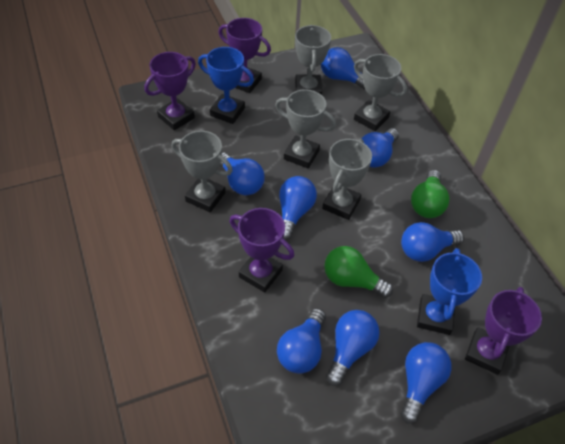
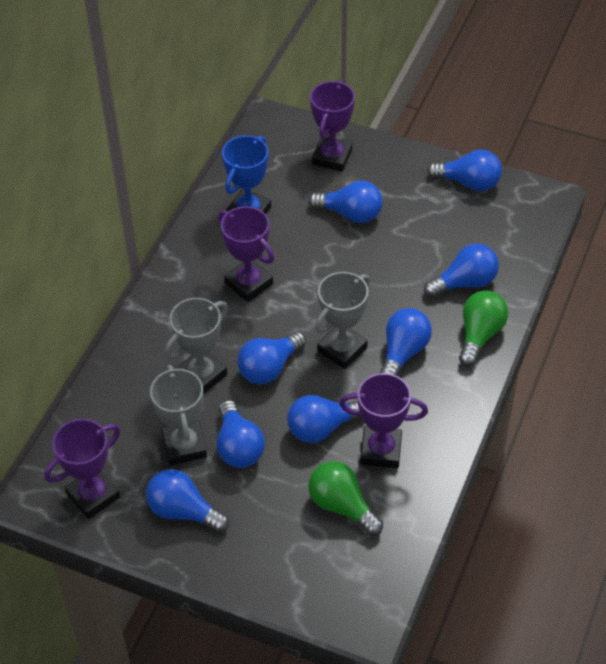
blue trophy: [198,47,254,124] [417,248,482,335] = 2 -> [222,135,271,214] = 1
grey trophy: [172,131,233,212] [275,89,336,169] [295,25,331,95] [322,139,372,220] [354,54,407,131] = 5 -> [150,365,207,465] [165,298,228,394] [315,272,370,369] = 3

